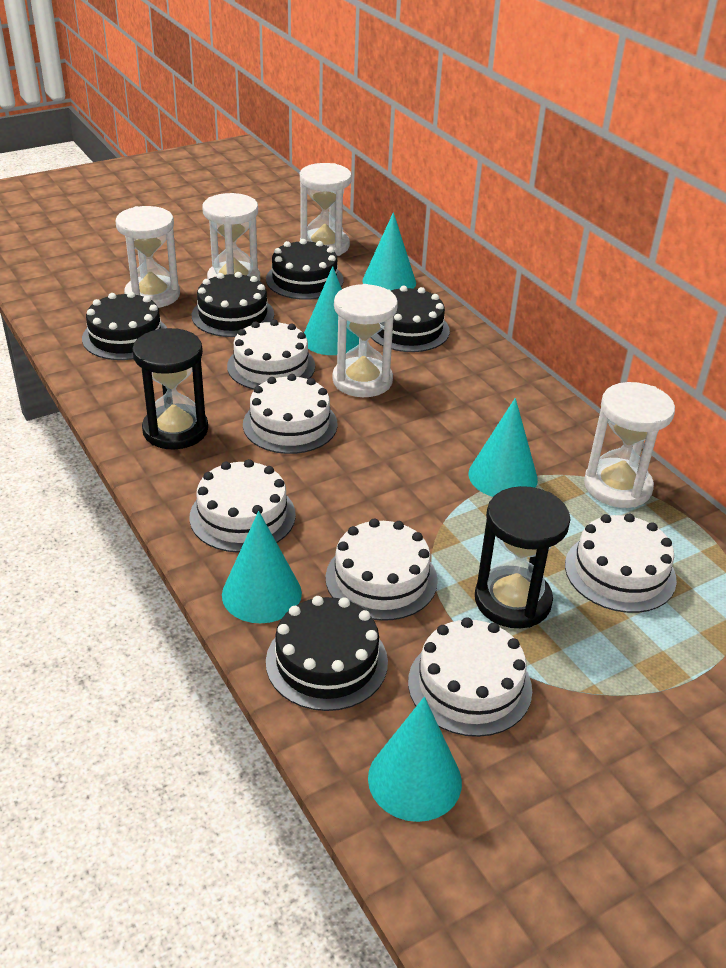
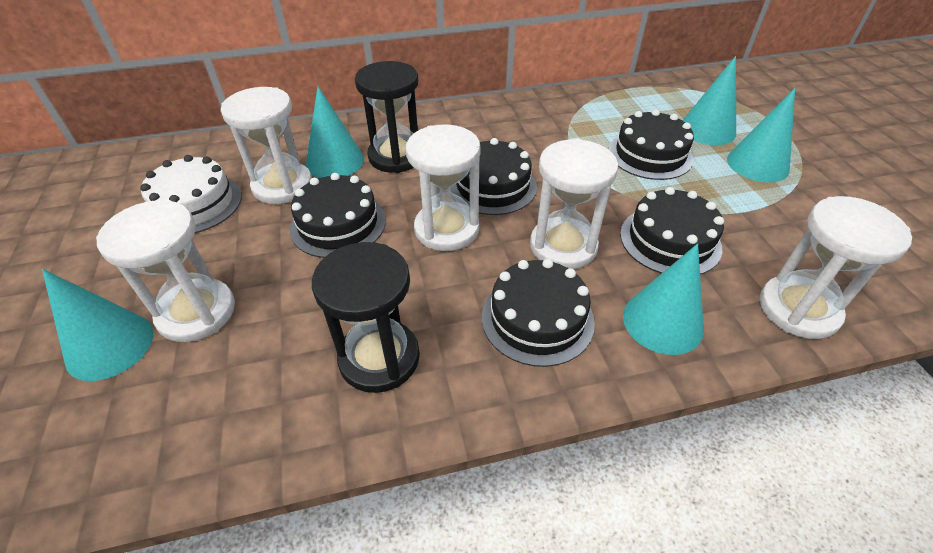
white cake: [189,459,296,553] [227,319,315,390] [243,374,338,454] [325,519,438,621] [408,617,532,737] [565,514,677,613] = 6 -> [140,155,242,233] = 1

